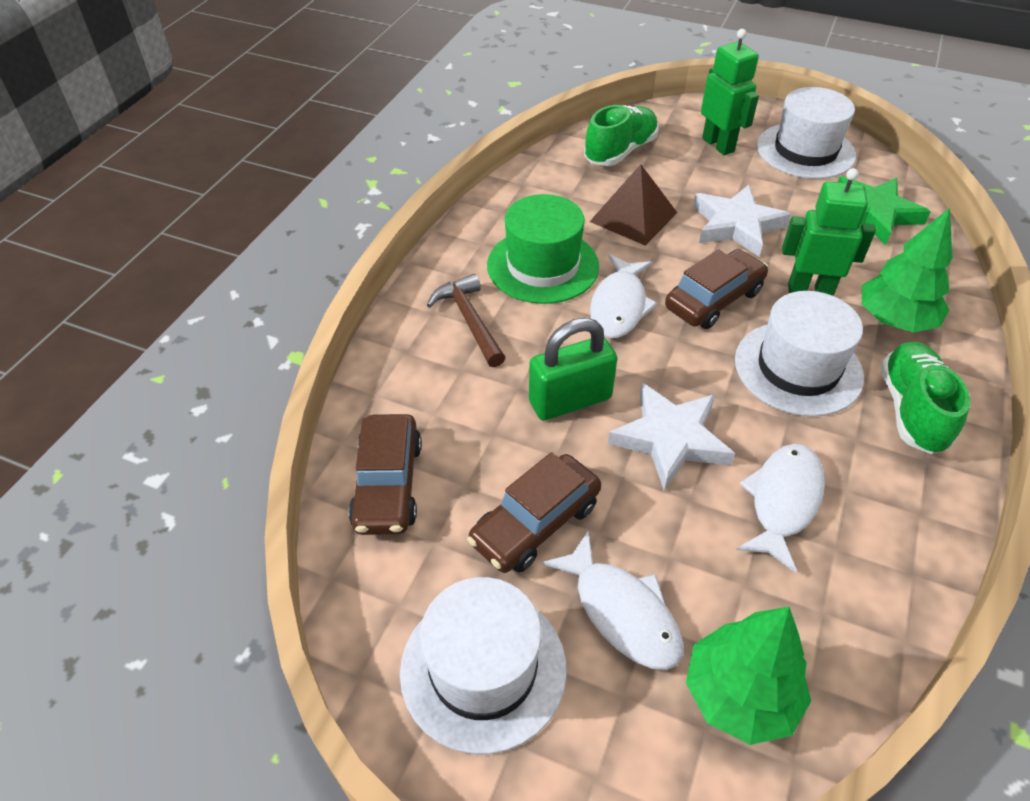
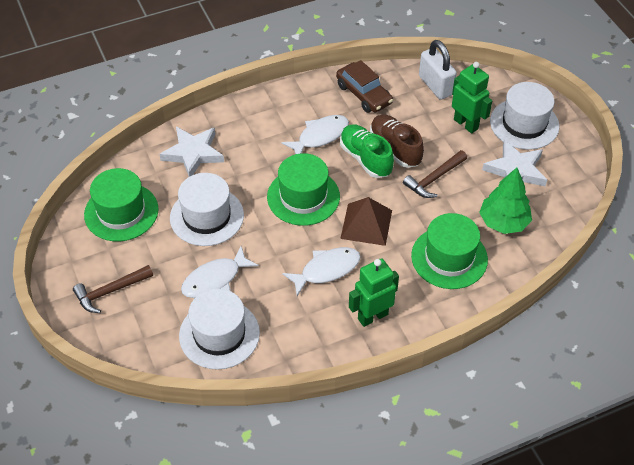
brown car: [348,414,422,535] [467,452,601,573] [665,249,769,329] = 3 -> [336,60,393,113] = 1
brown hammer: [427,274,506,367] = 1 -> [73,265,153,313] [403,150,467,198] = 2
brown shoe: none = 0 -> [370,114,424,168] = 1
green hat: [487,194,599,304] = 1 -> [84,168,159,241] [267,153,340,226] [411,213,488,289] = 3
green padlock: [529,318,617,421] = 1 -> none = 0
green shoe: [584,105,659,166] [880,342,970,454] = 2 -> [340,124,394,178] = 1
green star: [838,176,931,245] = 1 -> none = 0
green tree: [686,607,811,745] [862,208,952,332] = 2 -> [479,168,532,234] = 1
white padlock: none = 0 -> [419,40,457,100] = 1

